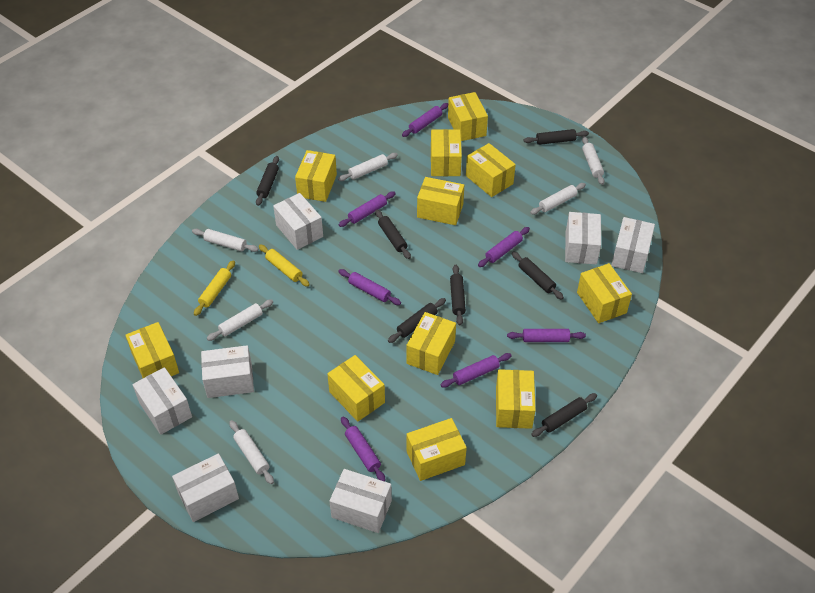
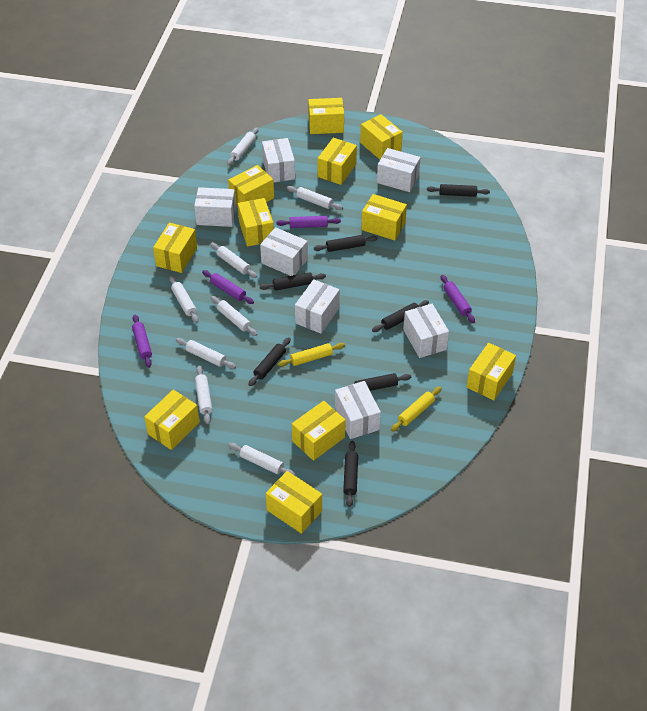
purple rolling pin: [338,269,401,305] [339,191,396,227] [341,416,386,482] [402,103,448,137] [440,353,512,388] [478,227,530,267] [507,329,586,342] = 7 -> [132,315,152,368] [202,270,254,304] [276,216,341,228] [441,275,475,323] = 4
white rolling pin: [192,229,258,252] [207,299,273,341] [229,420,274,484] [338,153,398,181] [530,183,586,215] [582,136,605,185] = 6 -> [169,276,199,323] [176,338,236,369] [195,366,212,424] [210,242,257,278] [211,296,258,336] [227,128,259,165] [228,443,295,475] [287,186,343,210] = 8

